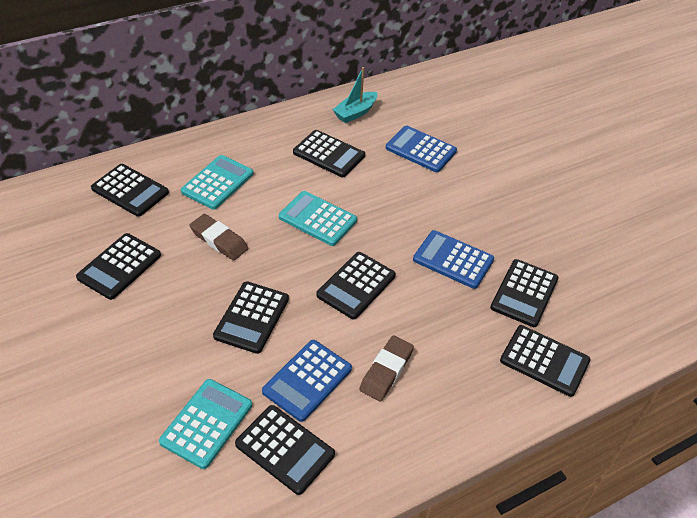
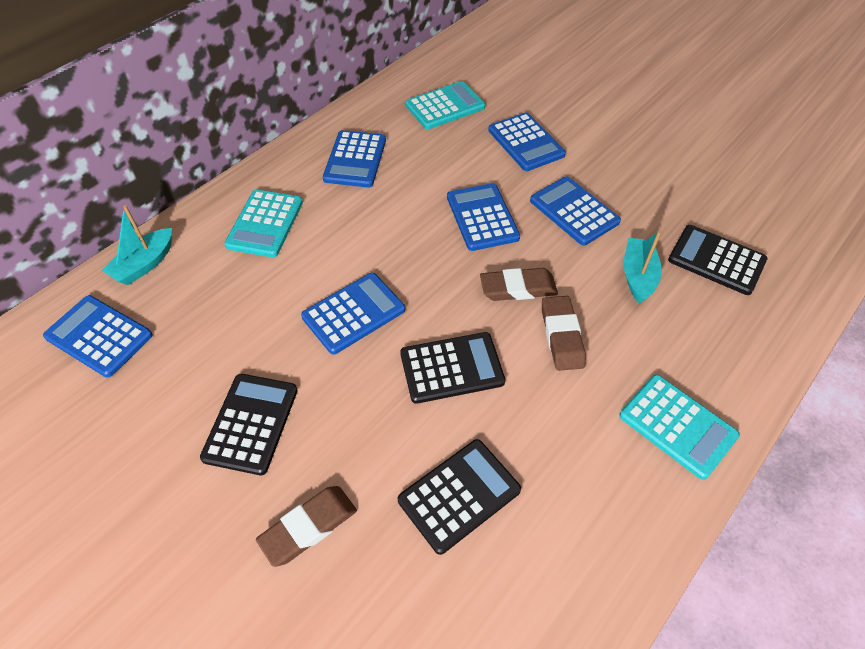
black calculator: [76,233,161,300] [91,164,169,217] [213,281,289,354] [235,405,335,495] [293,130,365,177] [316,252,396,319] [490,259,559,327] [500,325,591,397] = 8 -> [200,374,298,475] [398,439,521,555] [400,332,505,404] [668,225,767,295] = 4
blue calculator: [262,340,352,422] [386,126,457,172] [413,230,494,289] = 3 -> [43,295,153,378] [301,273,405,355] [323,130,386,188] [447,183,520,251] [488,113,566,171] [530,177,621,246] = 6
brown eraser: [190,214,248,260] [359,336,414,401] = 2 -> [256,486,357,567] [480,268,558,301] [542,296,586,371] = 3
turquoise boat: [332,67,377,123] = 1 -> [102,205,172,285] [624,231,662,304] = 2

